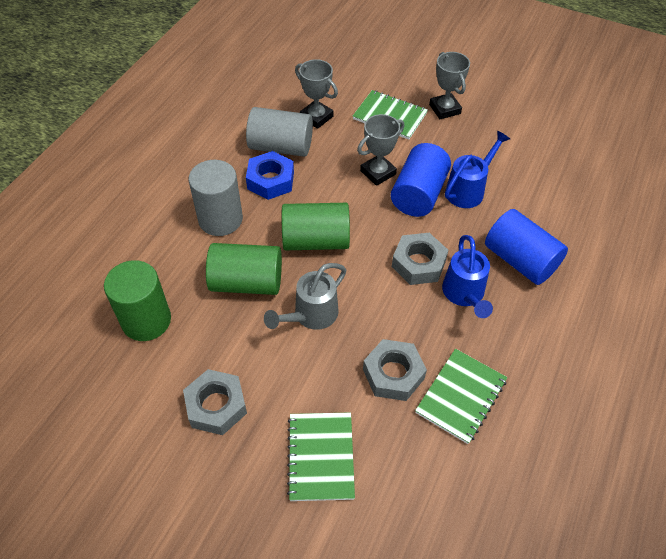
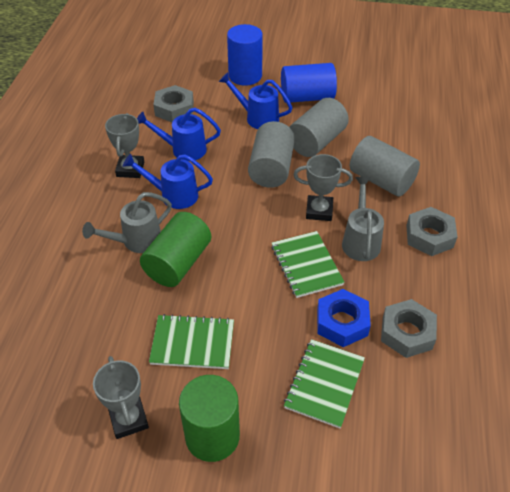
blue watering can: [442,235,493,318] [445,131,510,208] = 2 -> [123,154,213,209] [137,108,221,161] [219,72,292,129] = 3
green cylinder: [104,260,171,341] [206,243,282,295] [282,203,350,250] = 3 -> [140,212,211,287] [179,375,240,462] = 2
grey cylinder: [188,160,243,236] [246,107,313,157] = 2 -> [248,121,295,188] [290,98,349,157] [350,136,420,197] = 3
grey watering can: [264,263,347,330] = 1 -> [82,192,172,253] [342,177,384,261] = 2

